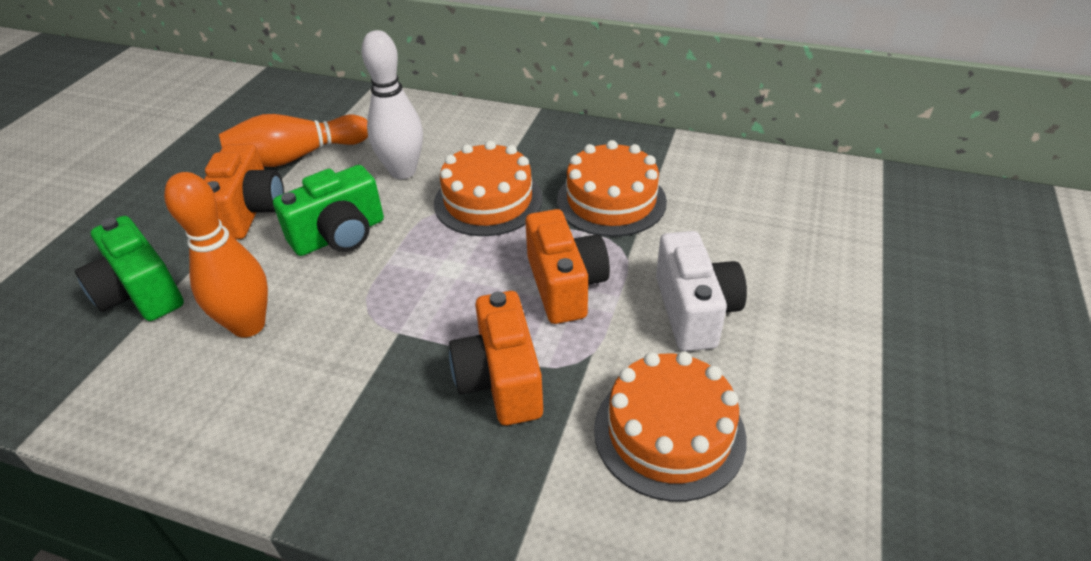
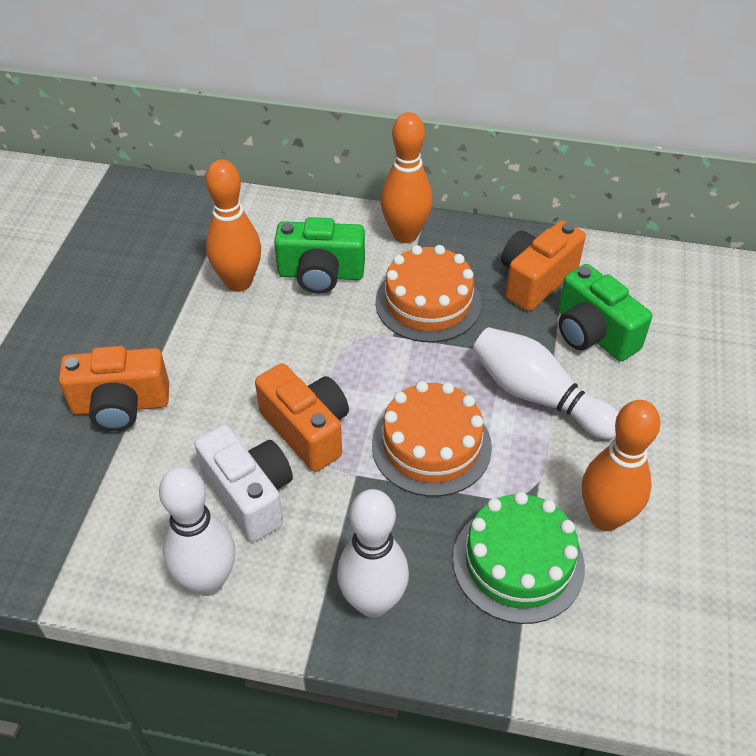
green cake: none = 0 -> [453,492,585,624] = 1
orange bowling pin: [164,172,268,338] [219,114,368,167] = 2 -> [206,160,261,292] [381,112,432,243] [582,400,661,531] = 3
orange cake: [434,141,543,236] [557,140,667,237] [594,351,747,502] = 3 -> [372,381,492,497] [376,245,481,342] = 2
white bowling pin: [361,30,423,179] = 1 -> [159,467,235,596] [337,489,409,618] [473,327,618,439] = 3

